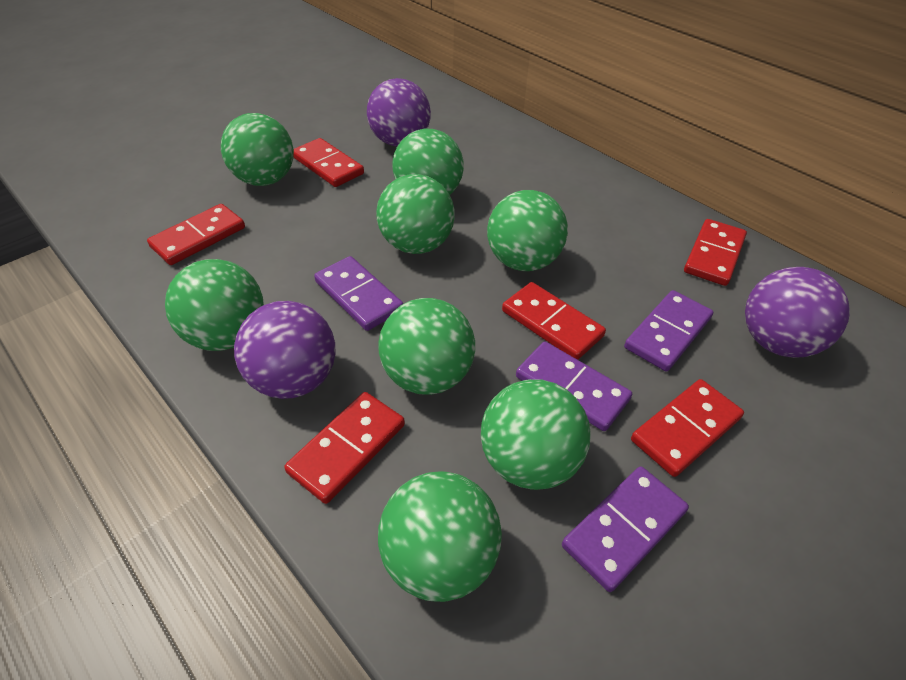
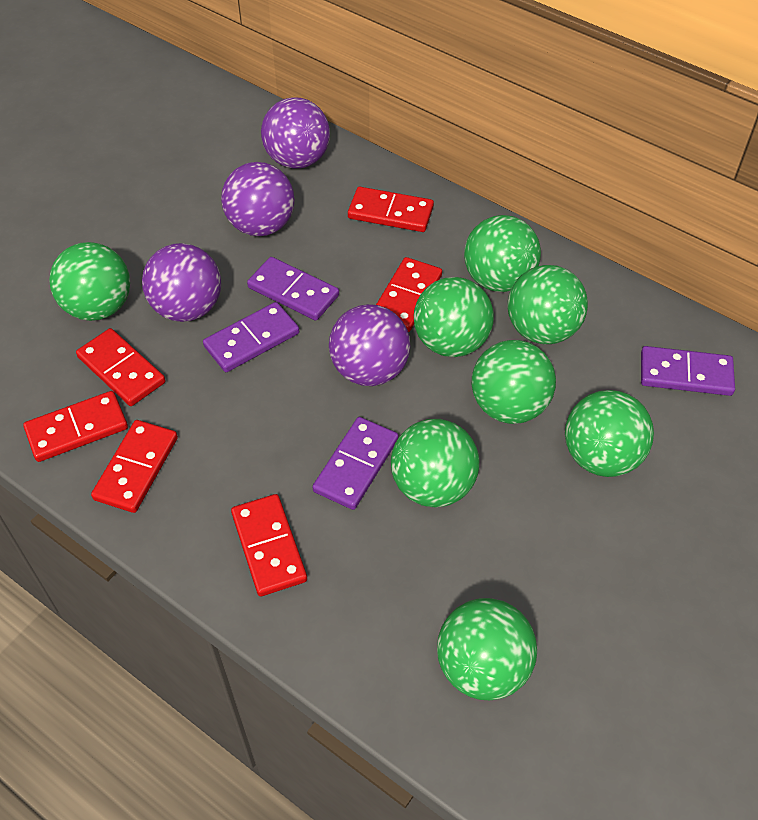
purple ball: [234,301,336,399] [367,78,431,146] [745,267,850,358] = 3 -> [142,243,221,322] [221,162,295,236] [261,97,330,169] [329,304,410,386] = 4

